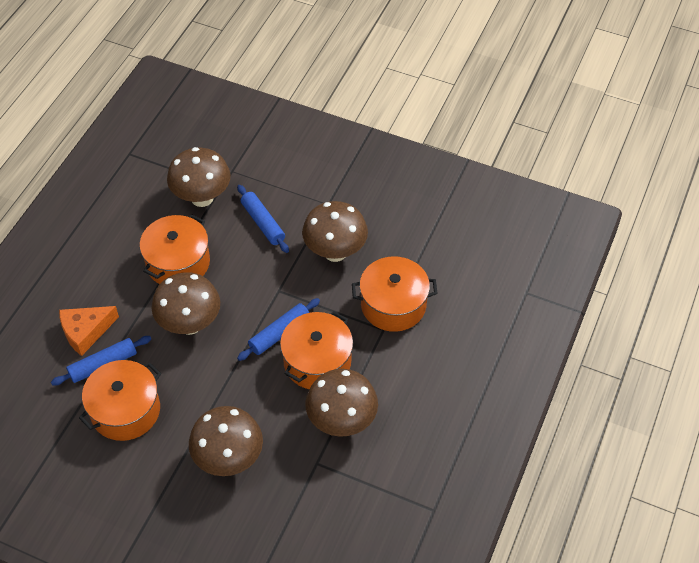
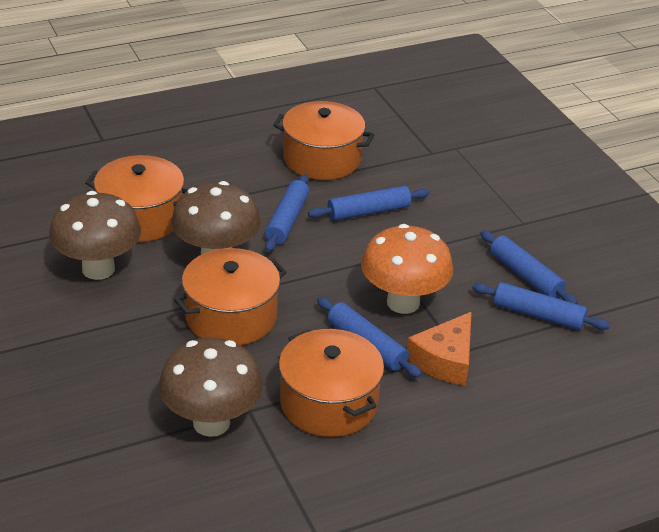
blue rolling pin: [51,336,151,386] [237,185,289,253] [237,298,320,361] = 3 -> [265,174,309,252] [308,186,429,221] [317,297,422,378] [472,282,610,330] [480,230,578,304] = 5
brown mushroom: [152,272,220,335] [167,147,230,207] [189,406,263,476] [302,201,368,262] [305,369,378,437] = 5 -> [49,191,141,280] [159,338,263,437] [171,181,261,255] = 3
orange mushroom: none = 0 -> [361,224,453,314] = 1

